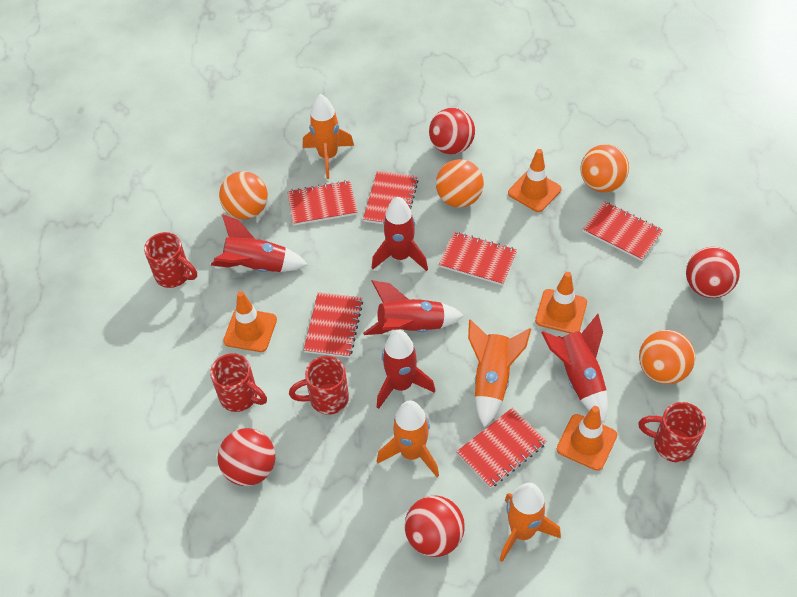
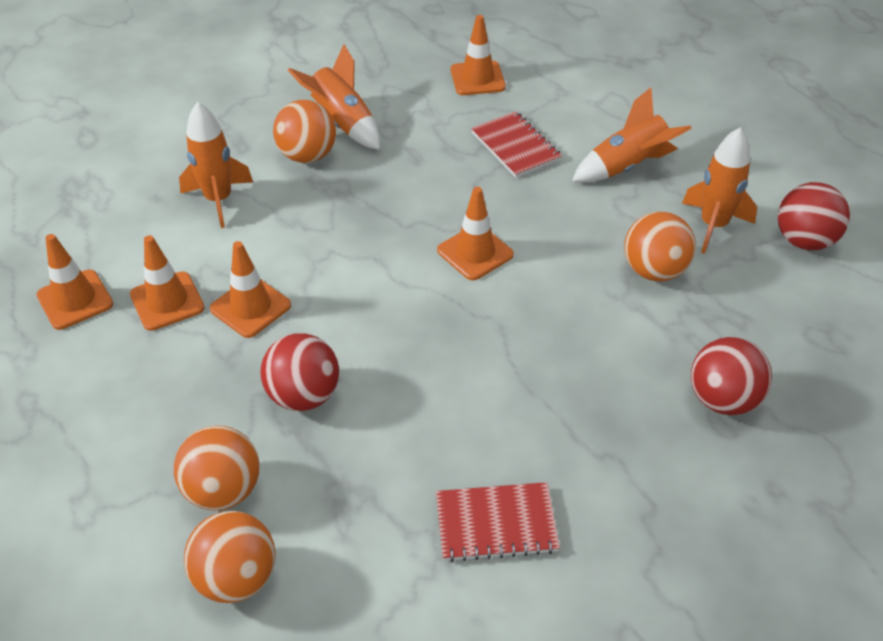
orange traffic cone: [223,291,277,352] [508,149,561,212] [535,272,587,334] [557,406,617,471] = 4 -> [36,234,113,330] [130,235,205,331] [210,241,291,338] [437,187,514,280] [451,15,506,95] = 5
red ball: [218,428,275,486] [405,496,465,557] [429,108,475,155] [686,247,740,298] = 4 -> [260,333,339,411] [691,337,772,415] [778,182,850,250] = 3
red mug: [144,232,197,288] [210,353,267,412] [289,356,349,415] [638,402,706,462] = 4 -> none = 0
red notebook: [287,180,357,226] [304,292,363,358] [363,171,419,224] [439,232,517,286] [456,408,547,488] [583,201,663,261] = 6 -> [436,482,560,562] [471,111,562,178] = 2
red rocket: [211,214,308,272] [363,280,464,335] [372,197,428,271] [377,330,436,409] [541,314,608,423] = 5 -> none = 0

